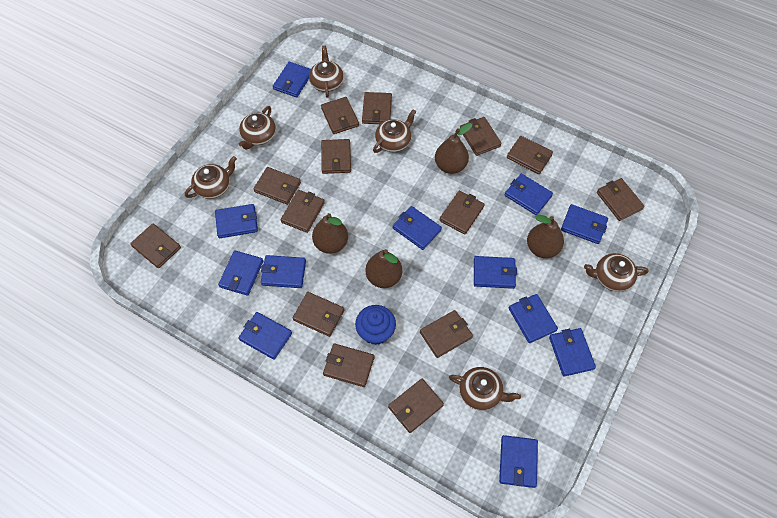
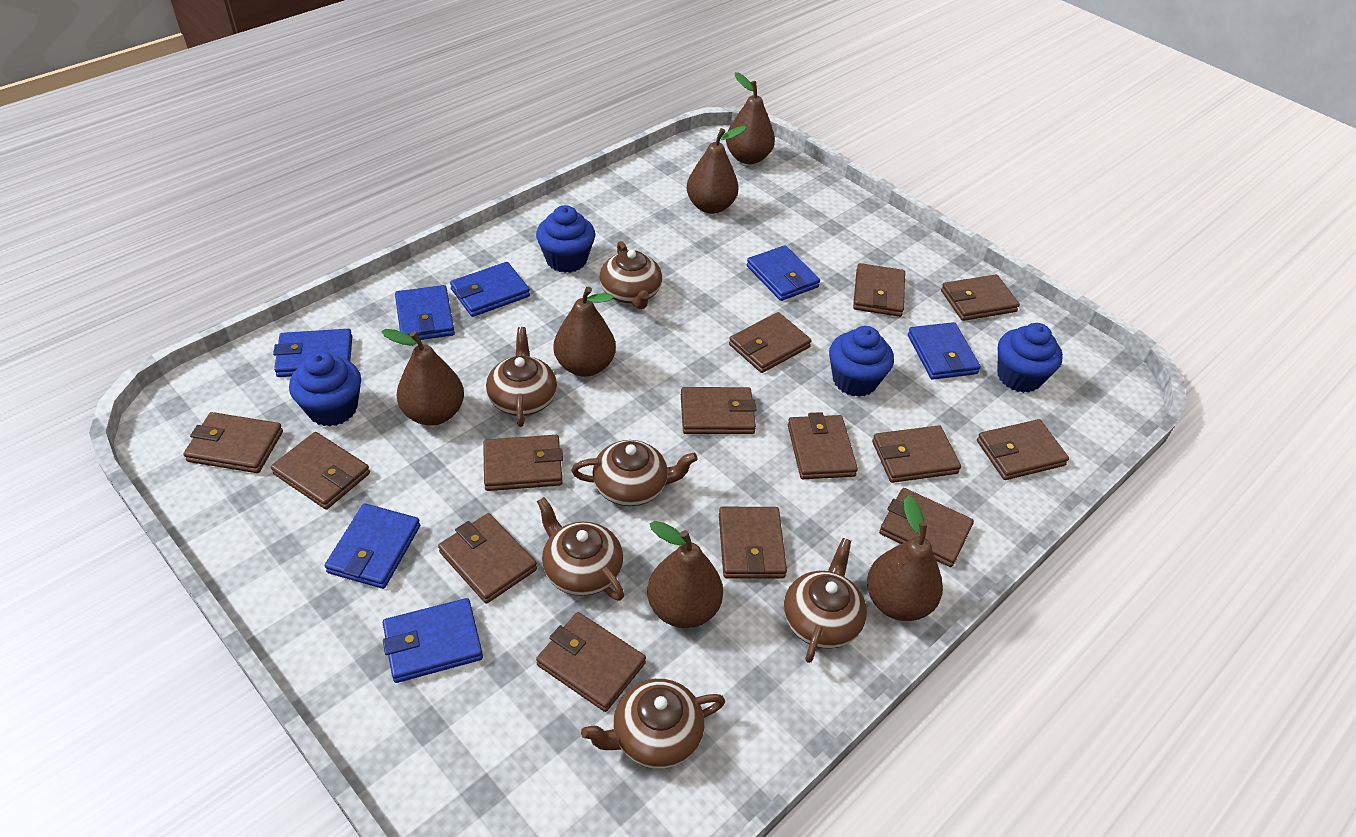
blue cupcake: [355,305,396,345] = 1 -> [289,351,361,427] [536,205,595,273] [829,326,894,397] [997,323,1063,393] = 4
blue wallet: [215,204,258,238] [218,250,263,296] [238,312,292,360] [261,255,306,288] [273,62,311,97] [393,206,442,250] [474,256,517,289] [499,435,538,488] [505,174,553,215] [509,294,558,343] [549,328,596,376] [561,204,608,244] = 12 -> [273,329,352,377] [325,503,420,589] [383,598,483,683] [395,285,455,340] [450,262,530,317] [747,245,820,301] [908,322,981,380] = 7
brown pear: [312,213,348,254] [366,249,402,288] [435,123,472,174] [527,215,564,258] = 4 -> [381,329,464,426] [554,286,616,377] [647,521,723,628] [686,126,746,214] [726,72,775,164] [867,496,943,621] = 6

